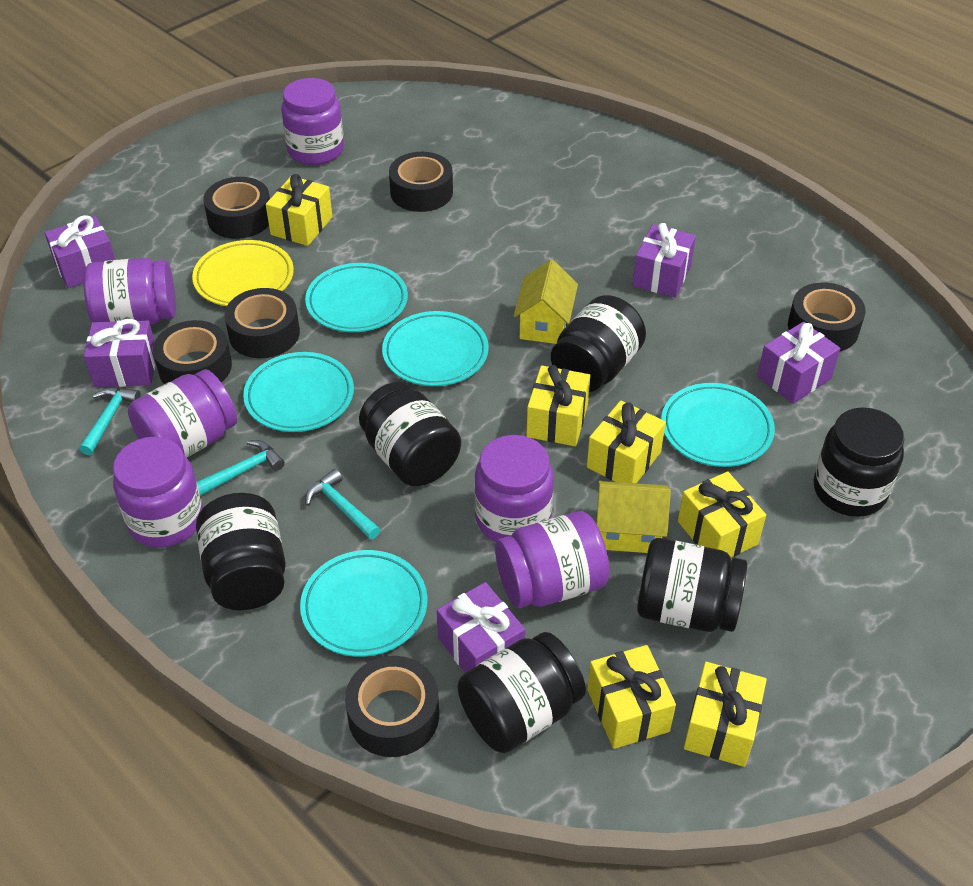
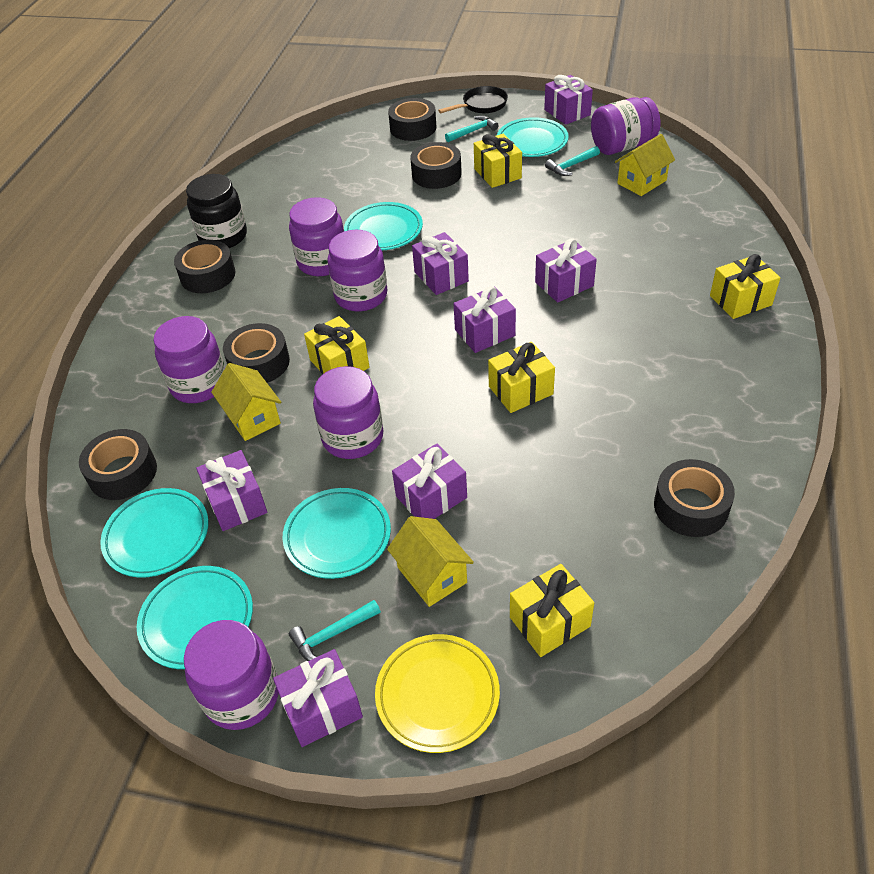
black jar: [196,493,286,610] [359,382,461,486] [458,632,586,753] [551,295,646,392] [637,538,747,632] [813,407,904,517] = 6 -> [186,174,247,248] = 1
black pan: none = 0 -> [438,86,508,114] = 1
purple gift: [45,215,115,288] [84,319,155,387] [437,582,525,673] [633,223,696,298] [757,322,840,404] = 5 -> [196,450,267,531] [273,649,363,747] [392,444,467,519] [412,232,469,295] [454,286,516,353] [535,238,597,303] [544,75,593,125] = 7
yellow gift: [266,174,333,246] [526,365,590,446] [587,401,666,483] [587,645,676,749] [678,471,766,557] [684,662,767,767] = 6 -> [304,316,369,374] [474,134,522,188] [488,342,555,413] [510,564,594,657] [710,254,780,319] = 5
yellow house: [514,260,578,344] [596,481,671,553] = 2 -> [211,363,281,441] [387,516,474,607] [615,134,675,196] = 3

